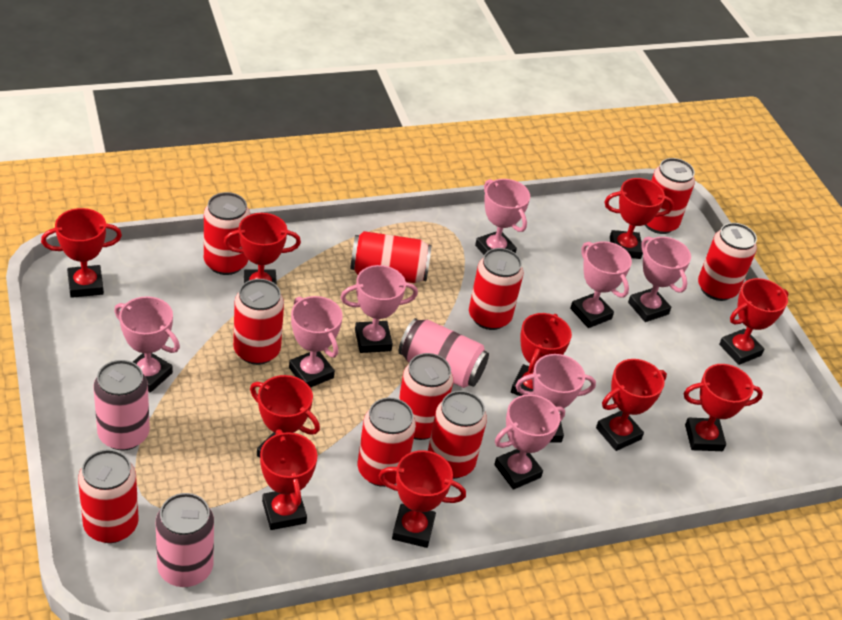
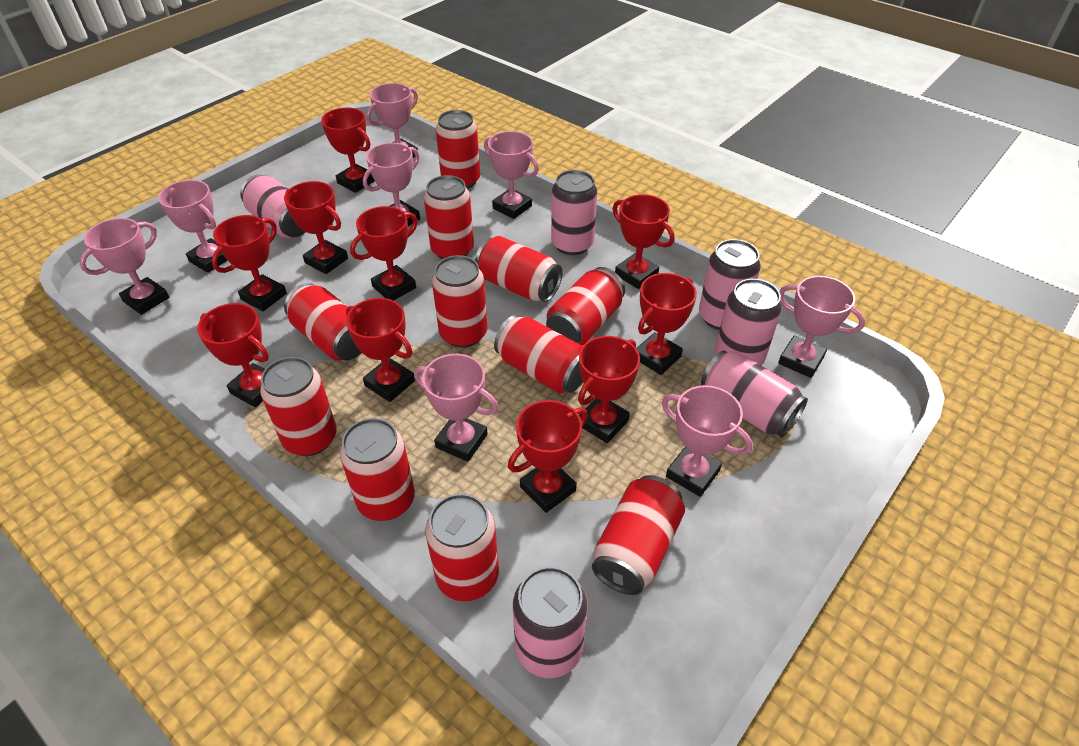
pink can: [93,360,150,451] [156,493,214,587] [399,318,489,388] = 3 -> [240,175,305,238] [513,566,588,678] [551,170,598,255] [699,239,761,330] [701,350,808,438] [715,279,782,366] = 6
red can: [78,449,139,543] [204,192,250,275] [233,279,284,365] [350,231,432,283] [358,398,416,487] [399,353,453,440] [428,391,487,479] [469,248,524,330] [645,158,695,234] [698,223,757,301] = 10 -> [260,357,337,456] [284,283,362,361] [340,418,415,521] [424,175,474,259] [425,494,499,601] [432,255,488,348] [436,110,480,189] [475,236,563,302] [494,315,583,393] [546,267,625,346] [592,475,685,595] = 11

